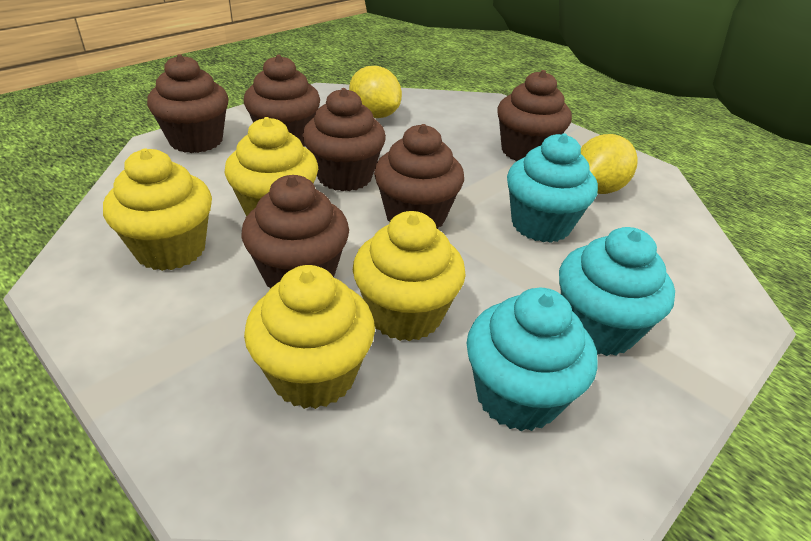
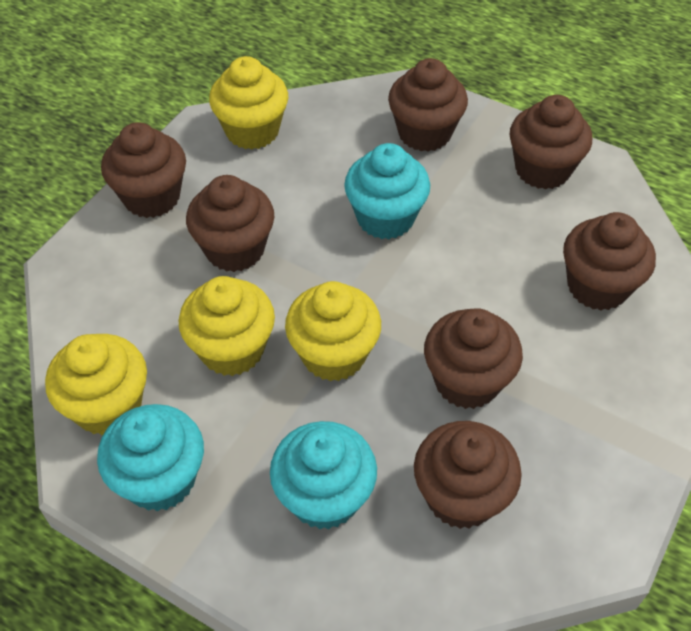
brown cupcake: [147,54,229,153] [241,175,349,289] [244,55,320,146] [302,88,386,191] [374,124,464,229] [497,70,572,161] = 6 -> [101,122,186,218] [186,175,274,272] [388,58,468,152] [414,421,522,529] [424,308,523,409] [510,95,592,190] [563,212,656,310] = 7
yellow lemon: [349,66,402,118] [581,134,638,194] = 2 -> none = 0

